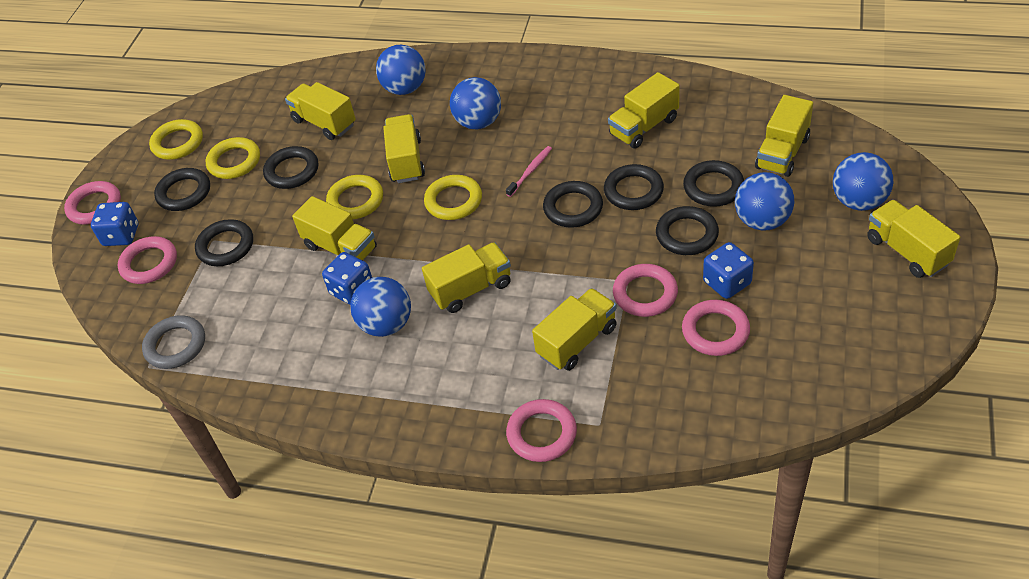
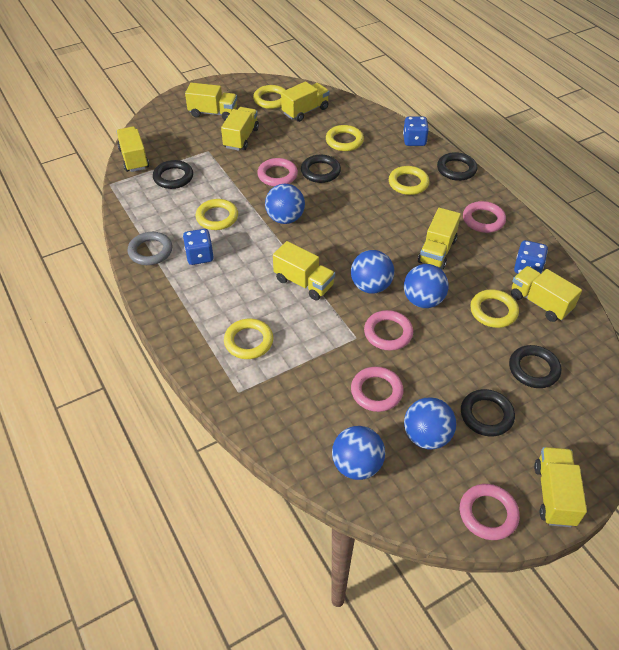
black ring: [154,168,210,211] [195,219,253,266] [263,146,318,189] [543,181,603,228] [604,164,664,210] [656,206,719,255] [683,160,744,207] = 7 -> [153,160,193,189] [301,155,341,183] [437,152,477,181] [461,389,515,436] [509,345,561,388] = 5
pink toothbrush: [506,146,552,197] = 1 -> none = 0
yellow ring: [149,119,203,160] [206,137,260,179] [326,175,383,219] [424,175,482,220] = 4 -> [196,199,238,230] [224,318,273,359] [253,85,286,109] [326,125,364,151] [389,166,429,195] [470,289,519,328] = 6

